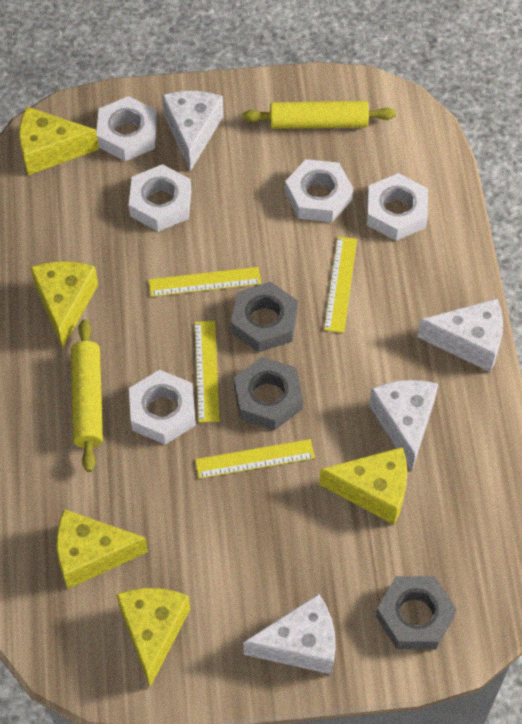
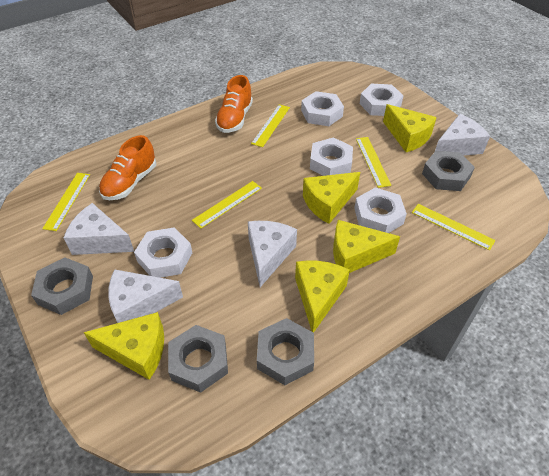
grey nut: [231,282,298,352] [234,357,303,430] [376,576,457,649] = 3 -> [31,257,93,315] [168,325,228,393] [257,318,314,385] [422,151,475,191] = 4
orange shoe: none = 0 -> [99,135,156,200] [215,75,253,133] = 2
yellow rolling pin: [71,320,103,472] [243,101,396,129] = 2 -> none = 0
yellow ruler: [149,267,261,297] [195,321,220,423] [195,439,315,479] [324,237,357,333] = 4 -> [42,173,90,231] [192,181,262,228] [251,104,290,147] [356,137,391,188] [412,204,496,250] = 5

